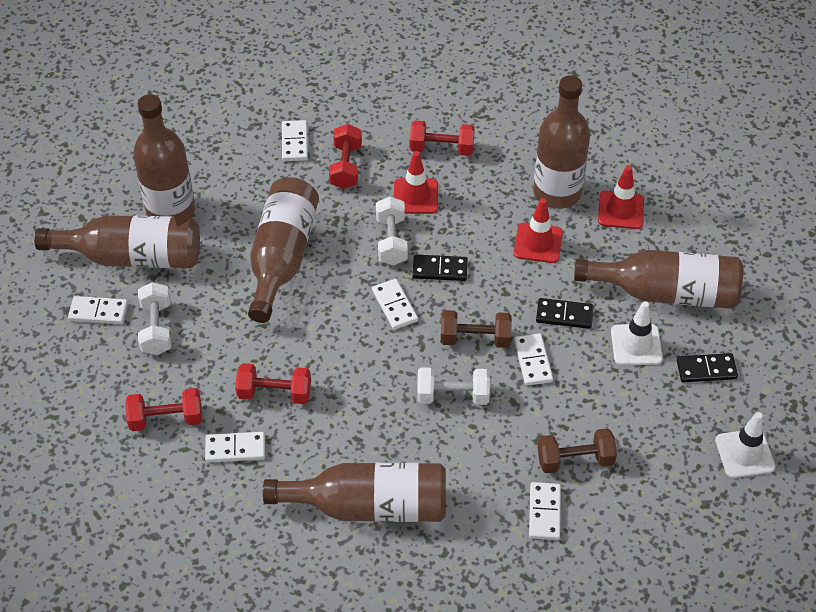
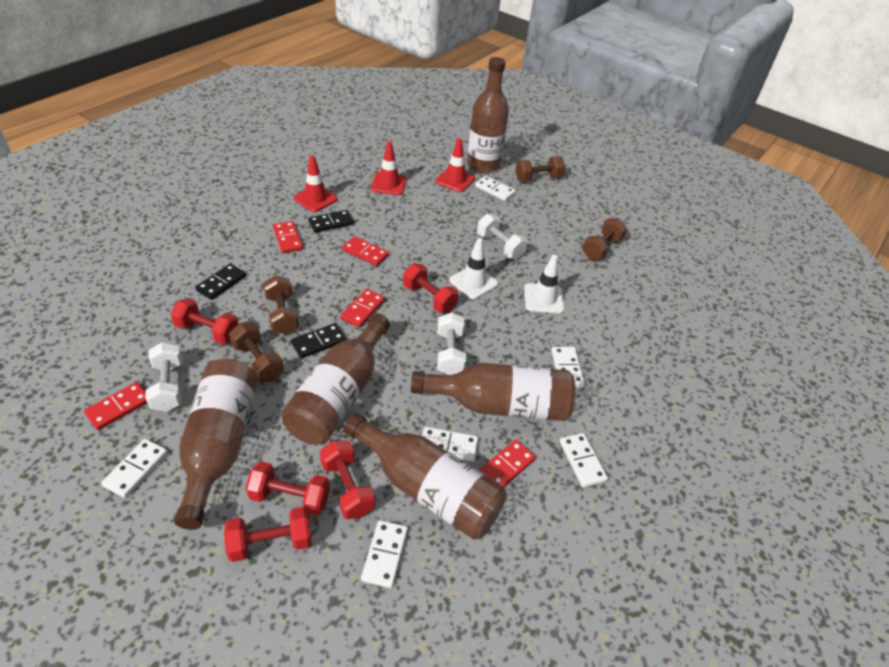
brown bottle: [34,215,200,268] [133,94,195,217] [248,177,319,323] [263,463,446,522] [533,75,590,209] [574,250,743,309] = 6 -> [174,359,258,530] [281,314,390,445] [343,413,507,539] [411,363,575,421] [467,57,509,173] = 5
brown dumbbell: [441,310,512,348] [538,428,617,473] = 2 -> [229,323,284,382] [263,275,299,334] [515,156,565,182] [582,218,627,260] = 4
red domino: none = 0 -> [84,382,147,430] [273,221,303,253] [340,289,385,328] [342,236,389,266] [479,440,536,487] = 5
red dumbbell: [125,388,202,431] [235,363,311,404] [329,124,362,189] [410,121,475,156] = 4 -> [170,298,239,345] [224,507,312,562] [245,462,330,516] [320,441,375,519] [403,264,459,313] = 5

